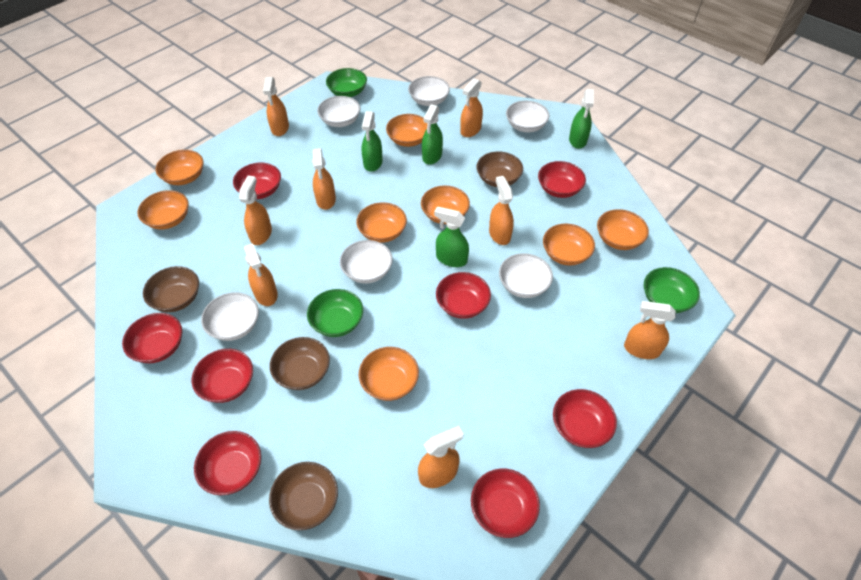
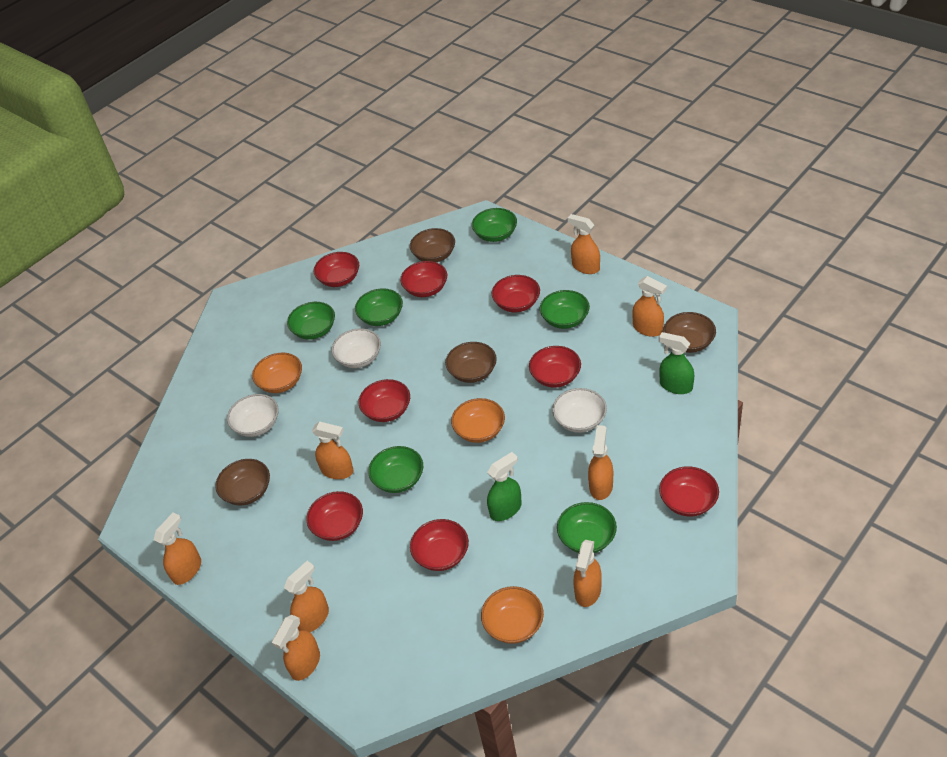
green bowl: [307,289,363,337] [326,68,367,97] [644,267,700,313] = 3 -> [287,302,335,340] [355,288,403,326] [368,446,423,493] [472,208,517,242] [540,290,590,329] [557,502,617,553] = 6
green spray bottle: [362,111,383,172] [422,104,443,165] [434,207,469,267] [569,89,594,149] = 4 -> [487,452,522,521] [659,332,694,394] = 2
orange bowl: [137,190,189,229] [155,150,204,185] [356,202,407,243] [359,347,419,401] [386,114,428,147] [421,186,470,224] [543,223,595,266] [597,209,649,250] = 8 -> [252,353,302,393] [451,398,505,443] [481,586,544,644] = 3
white bowl: [201,292,259,341] [317,96,360,127] [340,240,393,284] [408,76,450,106] [499,253,553,298] [506,101,549,132] = 6 -> [227,394,279,437] [332,328,381,368] [552,388,607,433] = 3

